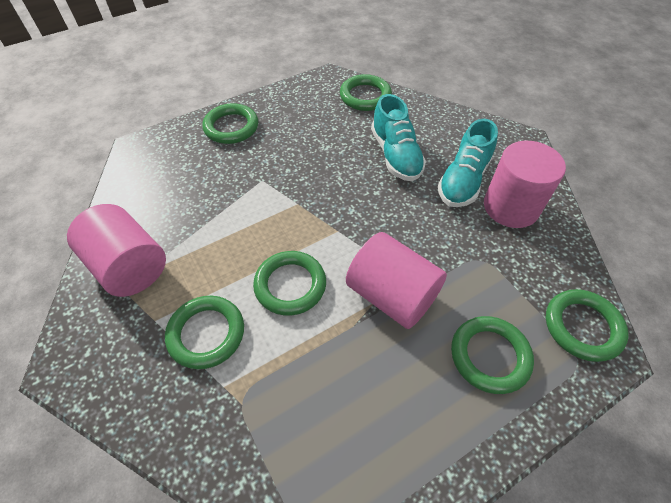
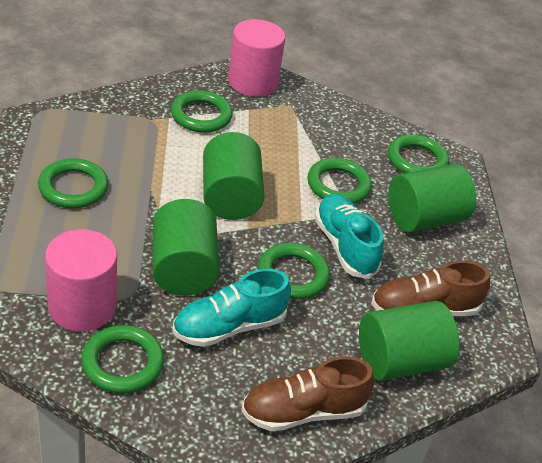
brown shoe: none = 0 -> [241,356,374,431] [371,261,490,316] = 2
green cylinder: none = 0 -> [153,199,220,295] [203,132,265,220] [359,301,460,381] [388,164,476,233] = 4
pink cylinder: [67,204,166,297] [346,232,447,329] [484,141,566,228] = 3 -> [45,229,117,332] [228,19,285,97] = 2

